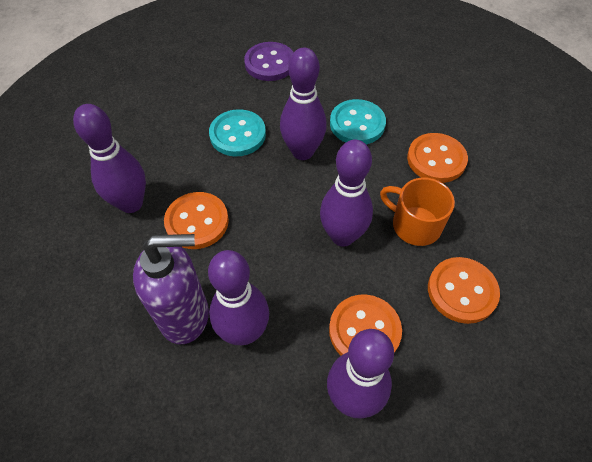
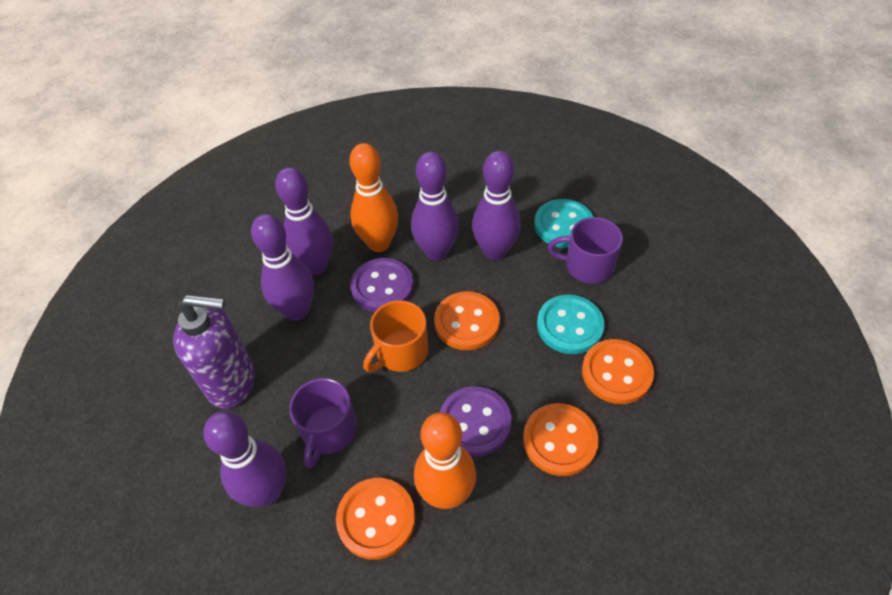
orange bowling pin: none = 0 -> [349,143,398,252] [414,412,476,509] = 2
purple button: [244,42,294,81] = 1 -> [350,258,414,312] [440,386,511,457] = 2
purple mug: none = 0 -> [289,378,357,468] [548,217,623,284] = 2

